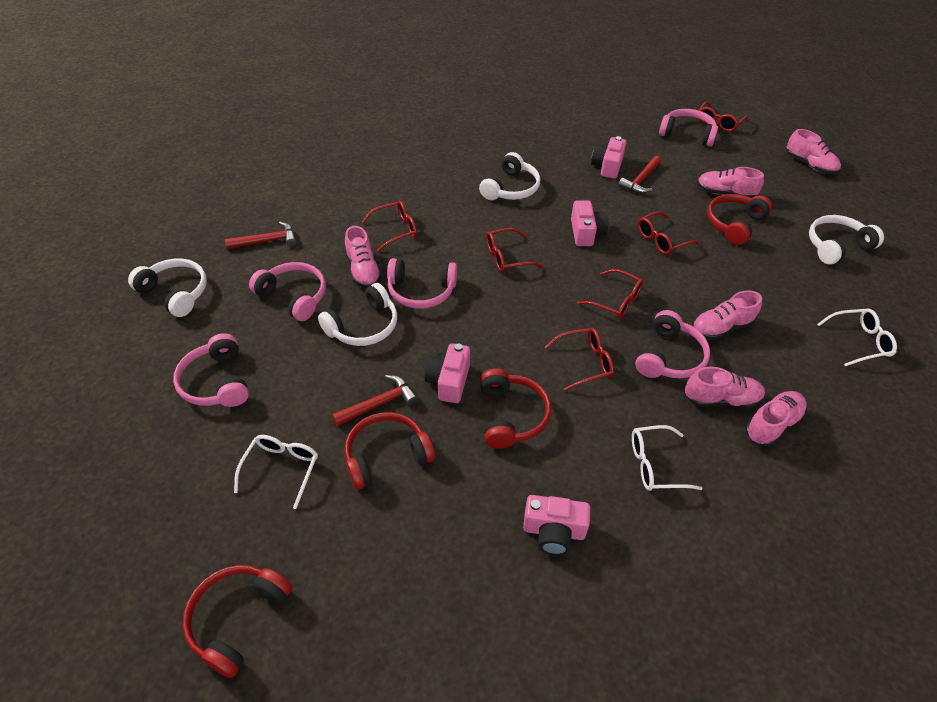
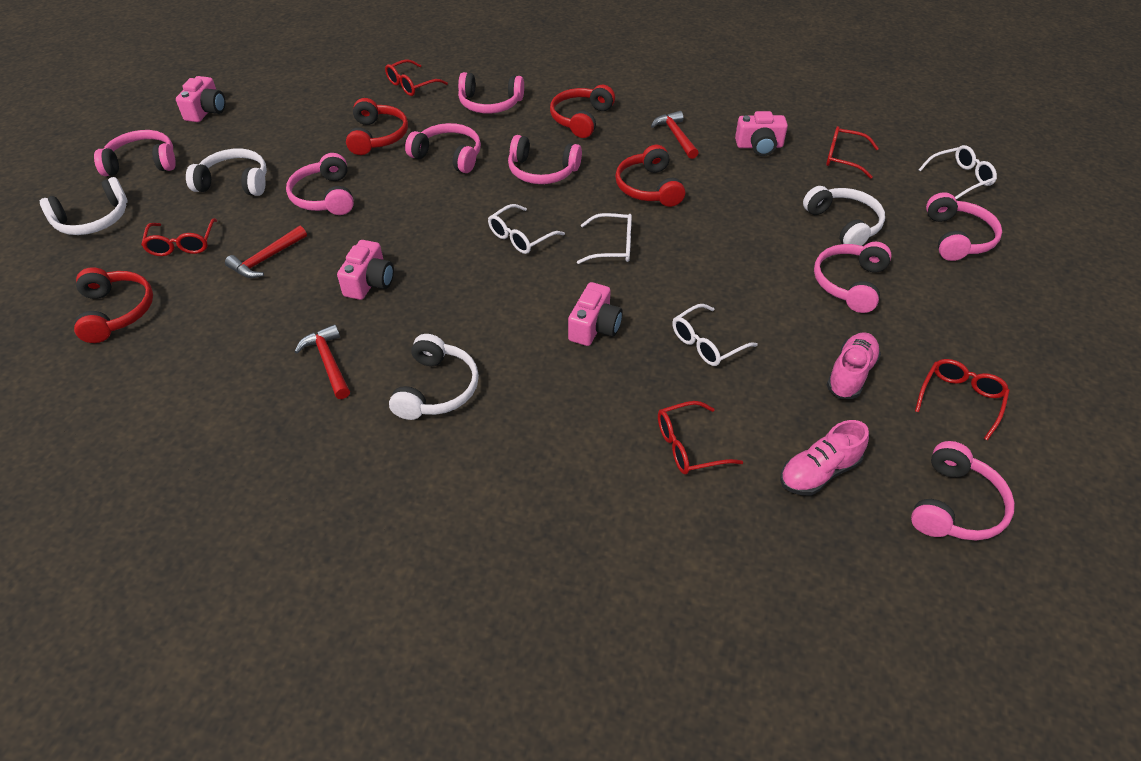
pink headphones: [173,333,249,407] [249,262,326,321] [387,258,457,309] [635,310,710,378] [659,109,718,147] = 5 -> [94,130,176,176] [286,153,354,215] [405,123,481,173] [458,72,524,113] [508,135,582,184] [814,242,892,313] [911,441,1015,540] [926,192,1002,261] = 8
pink shoe: [345,226,382,288] [685,367,765,408] [692,290,762,340] [697,167,764,198] [745,391,807,447] [786,129,841,175] = 6 -> [780,420,869,496] [826,332,881,399] = 2
red glasses: [362,200,417,252] [486,228,543,272] [545,328,614,391] [577,269,644,319] [638,211,700,255] [699,101,748,132] = 6 -> [141,218,217,256] [385,59,448,96] [658,401,743,475] [826,126,879,179] [915,359,1010,441] = 5
white glasses: [234,435,318,509] [632,425,703,491] [817,308,897,366] = 3 -> [488,204,565,254] [577,213,632,264] [673,304,758,366] [919,145,997,199] = 4

